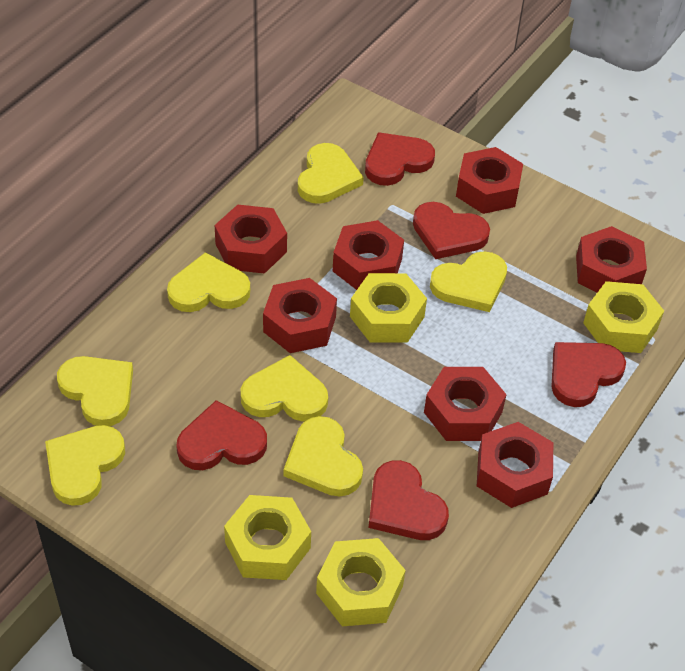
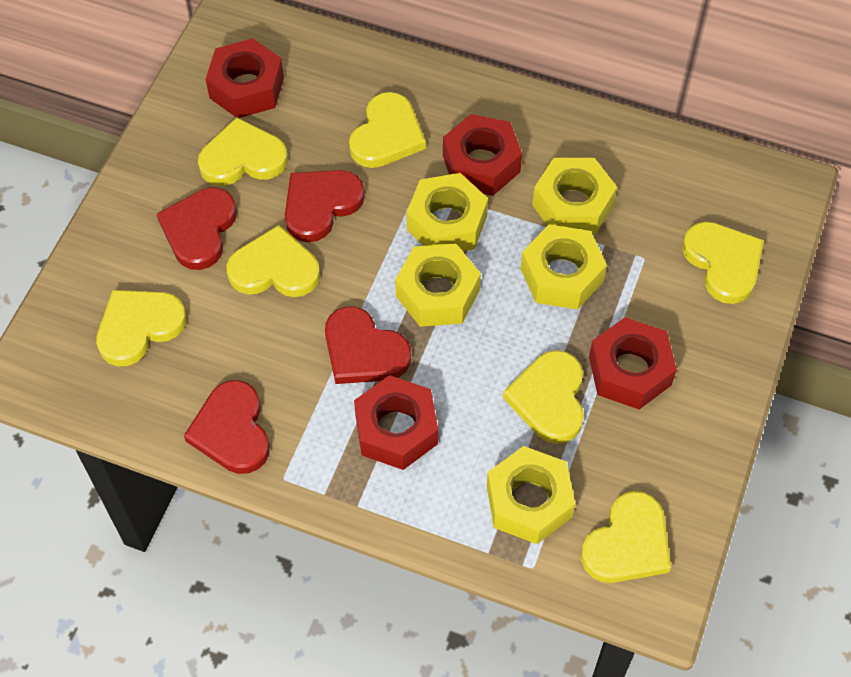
red heart: [176,400,267,470] [365,132,435,186] [368,460,449,540] [413,202,490,259] [551,342,626,407] = 5 -> [157,187,237,270] [184,380,270,474] [285,170,365,242] [325,306,411,384] = 4
red nut: [215,205,287,274] [263,278,337,353] [333,220,404,290] [424,367,507,441] [456,147,523,214] [477,422,553,508] [576,226,647,292] = 7 -> [206,38,284,118] [354,375,438,470] [443,114,522,196] [589,317,677,410] = 4
yellow nut: [224,495,311,580] [316,538,405,626] [350,273,427,343] [583,281,664,353] = 4 -> [395,244,481,327] [407,173,488,251] [487,446,575,544] [521,224,607,310] [532,158,617,235] = 5

